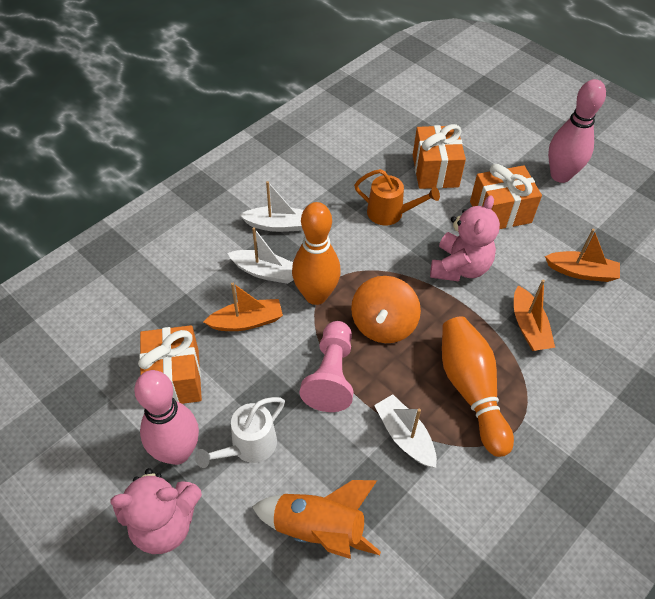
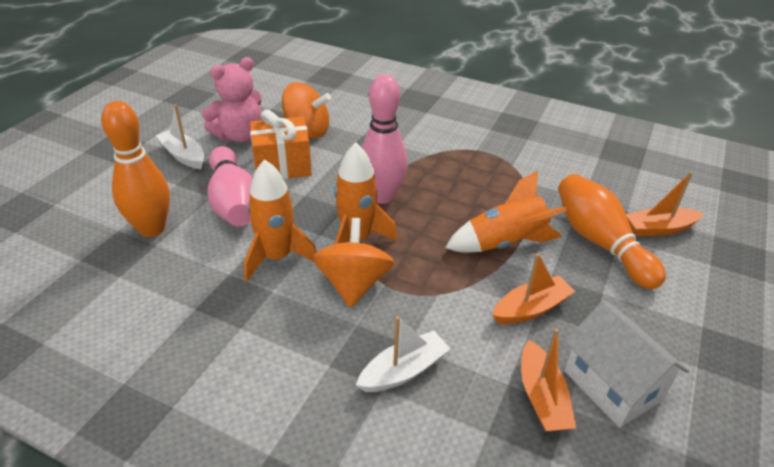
orange gift: [138,325,202,404] [413,124,466,189] [470,164,542,229] = 3 -> [250,109,312,179] = 1
orange rocket: [252,480,381,559] = 1 -> [244,160,317,281] [334,143,397,244] [445,170,567,253] = 3
orange spinning top: [351,276,421,343] = 1 -> [282,82,331,138] [313,218,394,308] = 2
orange watering can: [354,169,440,226] = 1 -> none = 0
pink pawn: [300,321,354,412] = 1 -> none = 0
pink teddy bear: [111,468,202,554] [430,195,500,281] = 2 -> [202,57,262,142] = 1
white boat: [227,227,293,284] [240,181,304,232] [374,394,437,468] = 3 -> [156,104,204,169] [356,316,451,392] = 2
white house: none = 0 -> [564,300,689,428] = 1
white watering can: [195,397,285,468] = 1 -> none = 0

